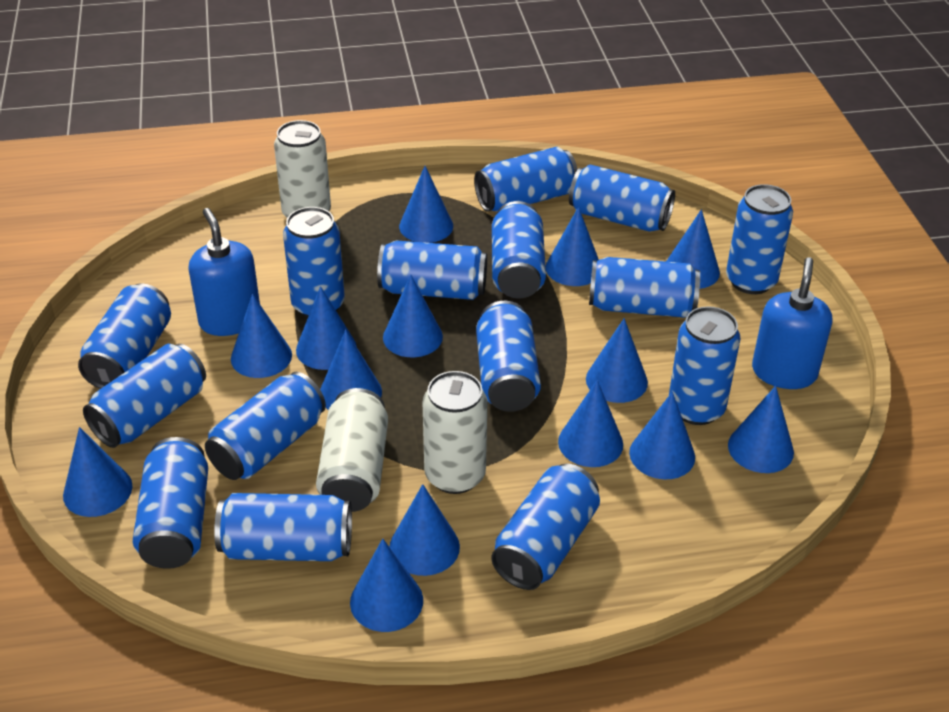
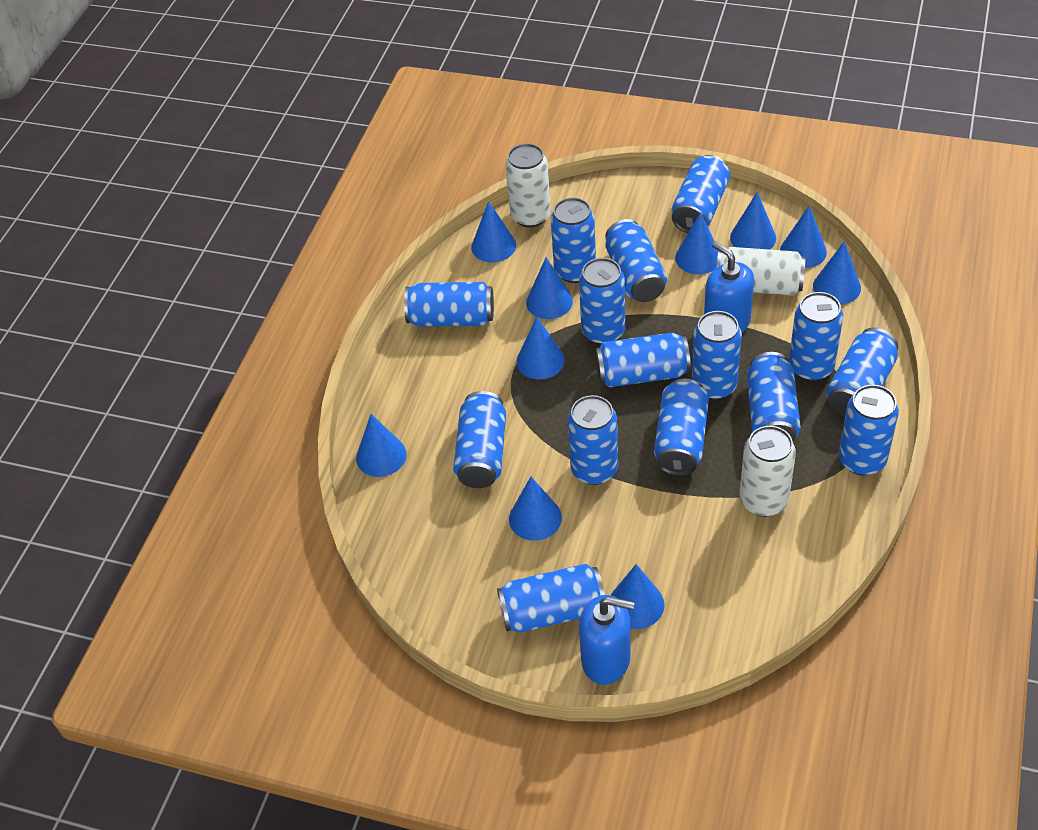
blue cone: [63,427,133,517] [231,294,292,378] [296,286,357,370] [320,330,382,410] [350,538,423,632] [383,275,443,357] [390,484,460,576] [399,166,453,243] [546,207,599,286] [558,380,623,467] [586,318,648,403] [629,392,695,480] [666,209,720,289] [728,386,794,473] = 14 -> [356,414,407,477] [471,201,516,262] [509,477,562,541] [516,317,565,379] [526,257,573,319] [611,564,664,629] [675,212,718,274] [730,192,776,250] [780,206,827,268] [813,241,861,304] = 10

